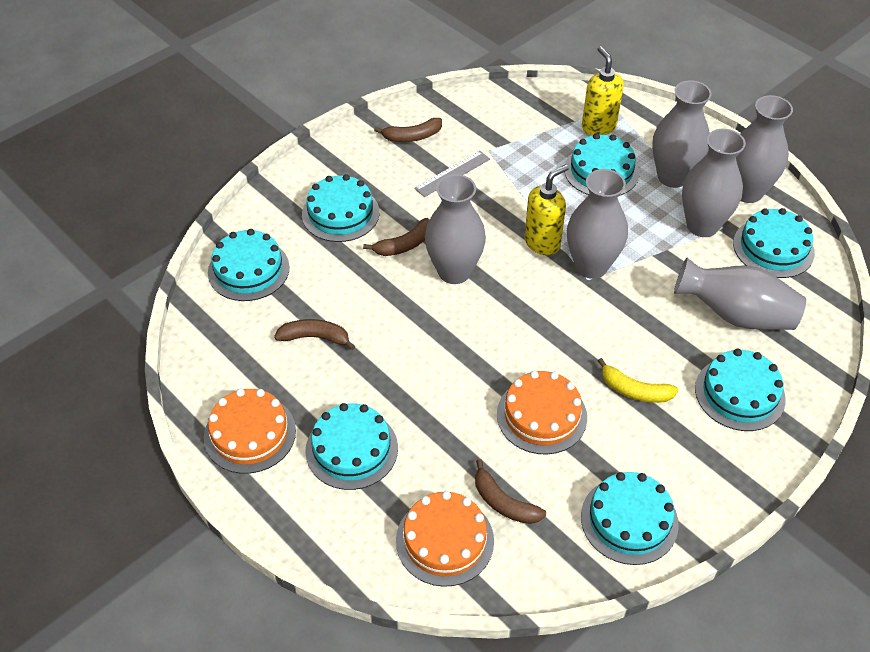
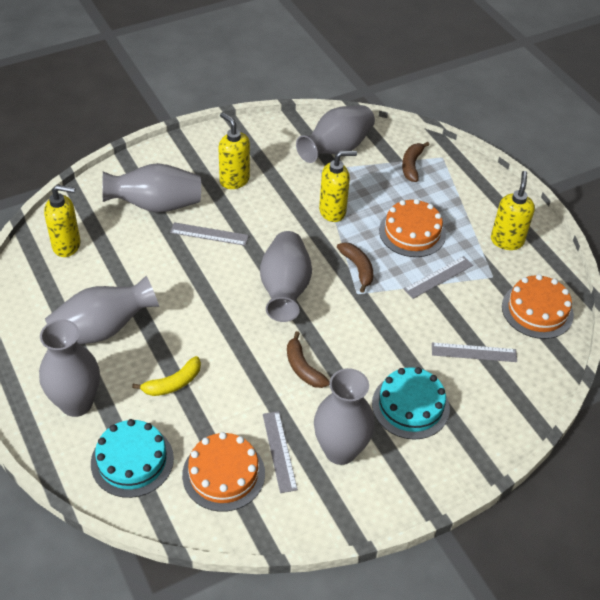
brown banana: [274,319,355,350] [363,218,430,256] [374,118,442,142] [475,459,546,524] = 4 -> [287,331,330,388] [337,242,373,293] [402,142,430,182] = 3
grey ruler: [414,151,490,197] = 1 -> [170,222,249,246] [263,411,298,493] [404,256,473,299] [432,342,517,362] = 4
turquoise cake: [208,229,290,301] [302,174,379,242] [305,403,398,490] [564,133,639,196] [581,472,679,565] [695,349,786,431] [733,208,815,278] = 7 -> [91,419,174,498] [372,367,450,440] = 2
yellow soap dispenser: [524,164,569,255] [582,46,624,135] = 2 -> [44,185,81,257] [219,112,250,189] [319,151,357,222] [491,171,535,250] = 4

